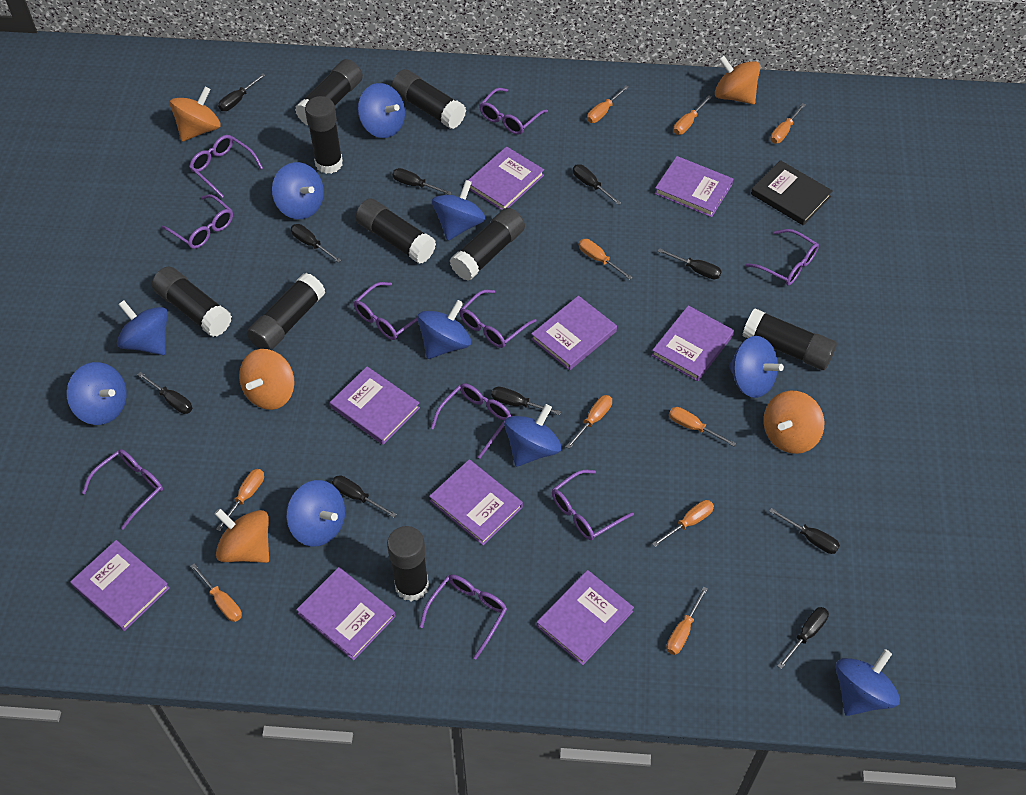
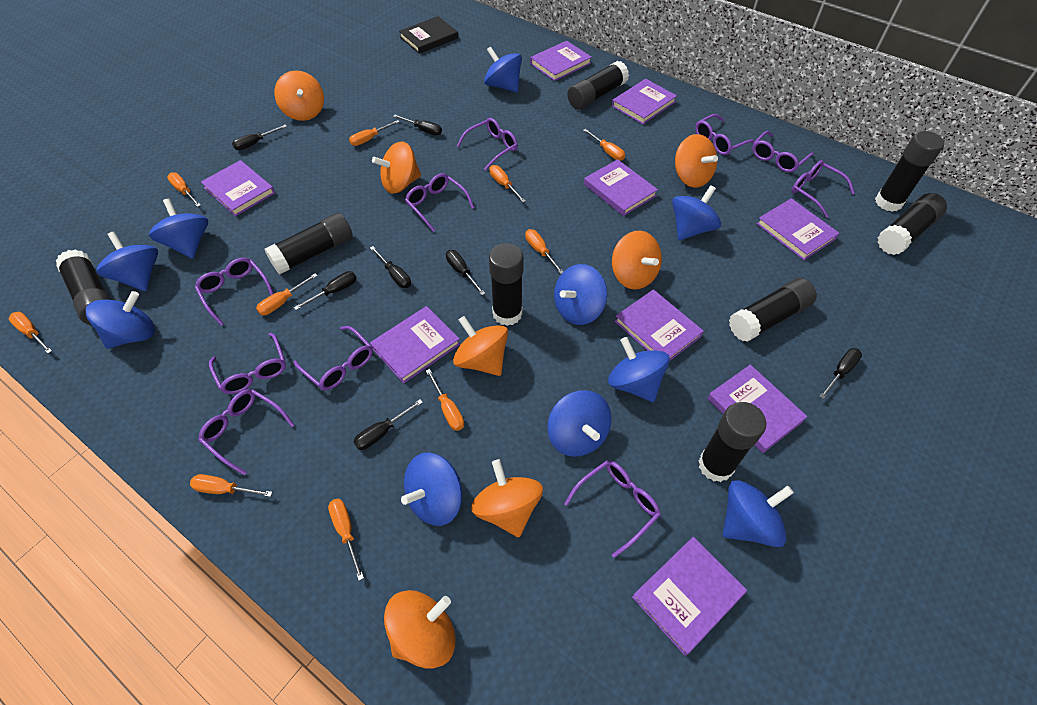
black glue stick: [152,267,232,337] [247,273,325,350] [295,59,363,125] [305,96,343,174] [355,198,436,264] [387,526,429,601] [391,69,466,129] [450,208,525,281] [743,309,837,370] = 9 -> [56,249,111,325] [264,213,353,274] [489,243,524,326] [567,61,629,110] [699,402,766,482] [729,278,817,342] [875,131,944,212] [877,193,947,255] = 8
black screwdriver: [137,372,193,414] [218,74,265,111] [291,224,341,263] [332,475,397,518] [392,168,452,195] [491,387,561,415] [573,164,621,205] [658,248,722,279] [769,508,840,554] [778,607,829,669] = 10 -> [232,125,287,150] [294,271,357,310] [353,399,423,450] [370,246,411,288] [393,115,442,135] [446,250,486,295] [819,348,862,399] = 7
orange spinning top: [170,87,221,142] [214,509,269,563] [239,349,295,410] [715,55,760,105] [764,391,824,454] = 5 -> [274,70,324,121] [372,141,421,194] [384,590,456,669] [453,316,508,376] [471,459,543,537] [612,231,662,290] [675,134,718,188] = 7

